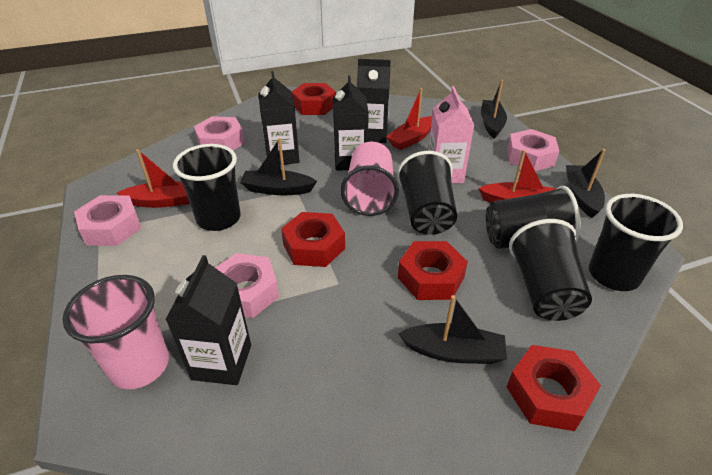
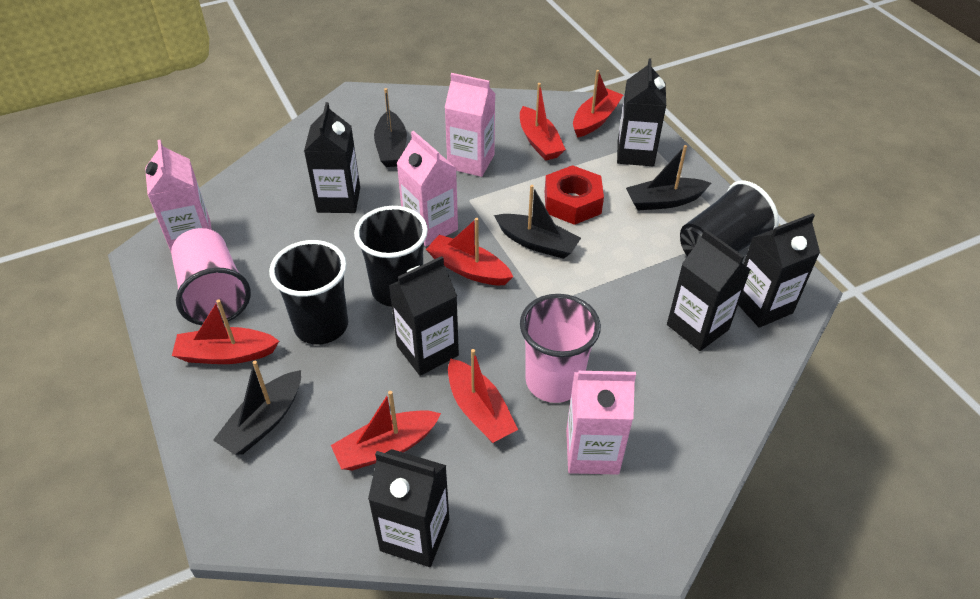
black carton: [166,255,251,385] [258,71,300,165] [333,75,369,171] [357,59,391,143] = 4 -> [304,102,360,213] [368,449,449,567] [389,256,459,376] [617,58,666,166] [667,229,751,351] [738,213,820,328] = 6
black cup: [173,144,241,231] [397,151,457,235] [486,186,580,249] [509,219,592,321] [589,194,683,291] = 5 -> [269,240,348,345] [354,206,428,307] [680,180,779,256] = 3
pink carton: [428,86,475,183] = 1 -> [145,140,212,251] [397,131,458,246] [445,73,495,177] [566,371,636,475] = 4
pink nut: [74,195,142,246] [194,116,245,150] [215,253,279,318] [507,129,559,171] = 4 -> none = 0
red boat: [117,149,190,208] [386,88,432,150] [478,150,557,203] = 3 -> [172,300,279,364] [331,391,441,470] [426,218,513,285] [448,349,518,443] [520,83,566,161] [573,70,623,138] = 6
red nut: [281,212,345,267] [292,83,336,115] [398,241,468,300] [507,345,601,431] = 4 -> [545,165,604,225] = 1

